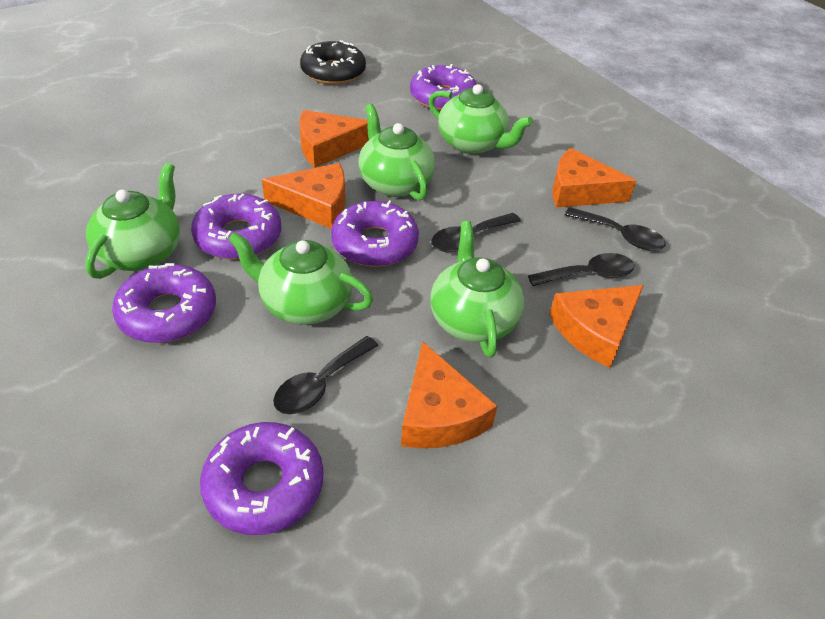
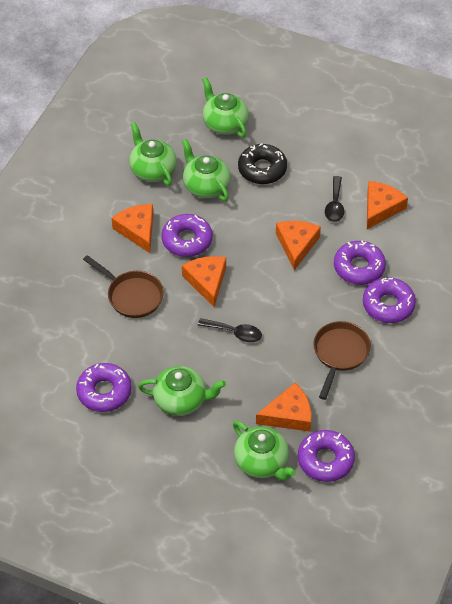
black spoon: [273,336,378,414] [431,213,521,252] [528,253,635,286] [564,207,666,250] = 4 -> [198,318,262,342] [325,176,344,222] = 2
brown pan: none = 0 -> [83,255,164,318] [313,321,371,400] = 2

